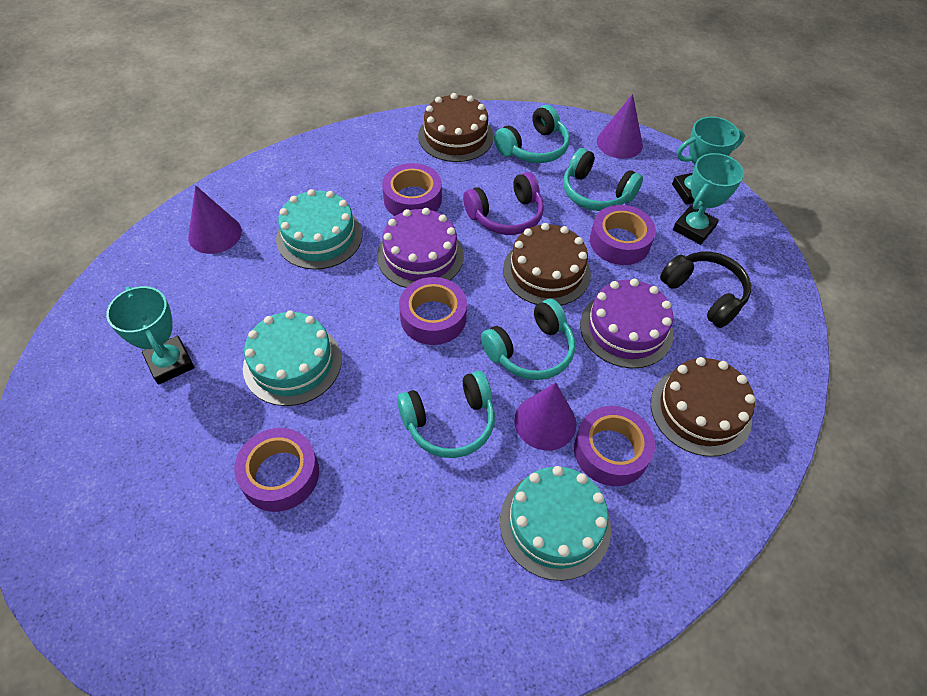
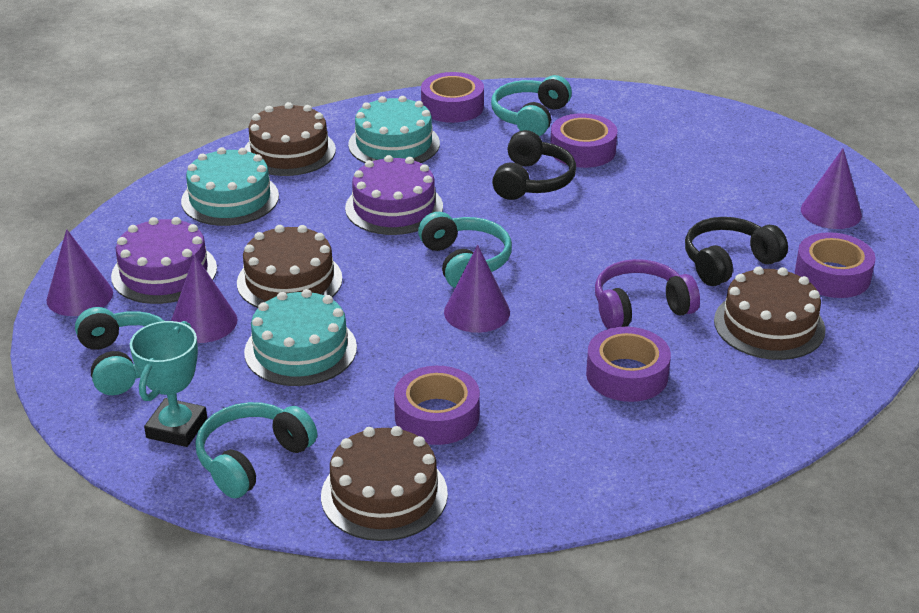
black headphones: [660,252,751,328] = 1 -> [492,130,576,200] [685,217,788,286] = 2
brown cake: [418,93,494,162] [503,223,591,306] [651,357,755,457] = 3 -> [237,225,342,308] [244,102,336,176] [321,426,448,541] [714,266,825,360] = 4
purple cone: [188,186,242,254] [514,382,576,451] [597,94,643,159] = 3 -> [46,229,113,316] [171,254,238,343] [444,245,510,333] [801,148,862,229] = 4
turquoise trophy: [106,286,194,385] [672,117,745,205] [673,153,744,245] = 3 -> [130,321,207,447] = 1

